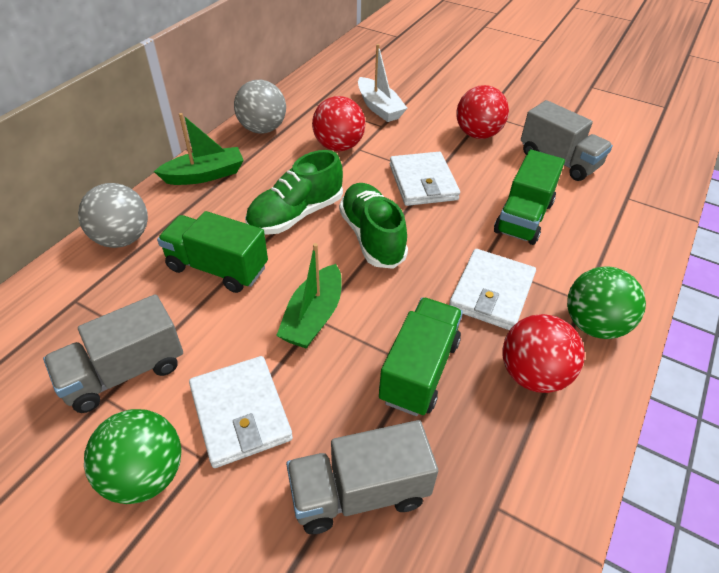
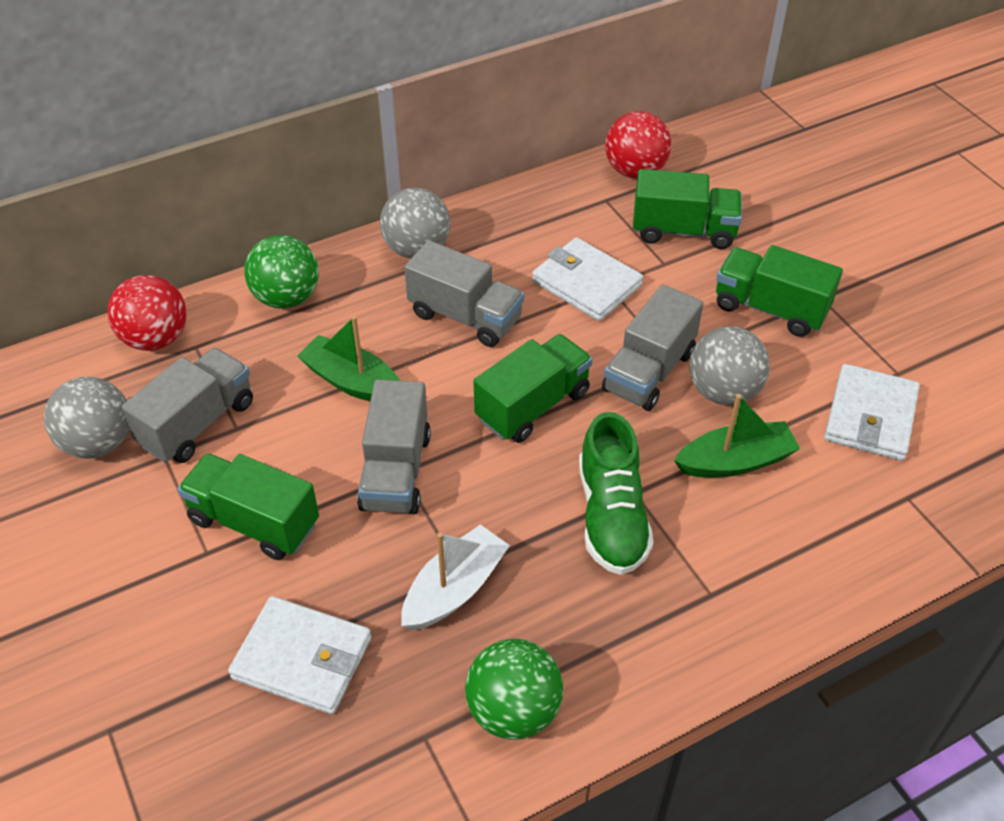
green shoe: [245,150,343,235] [339,183,408,269] = 2 -> [579,412,654,575] = 1
green truck: [157,211,268,293] [379,297,463,416] [494,150,565,245] = 3 -> [178,453,319,560] [473,334,592,443] [633,169,742,249] [716,245,843,337] = 4
grey ball: [78,183,148,248] [234,80,286,133] = 2 -> [44,377,129,459] [380,188,451,258] [689,326,770,405] = 3
grey truck: [43,294,183,413] [286,420,438,534] [521,100,613,181] = 3 -> [121,348,253,463] [357,379,431,514] [404,240,524,347] [602,284,703,411] = 4
red ball: [312,96,365,151] [456,85,509,139] [502,314,584,393] = 3 -> [107,275,187,351] [605,111,671,179] = 2

